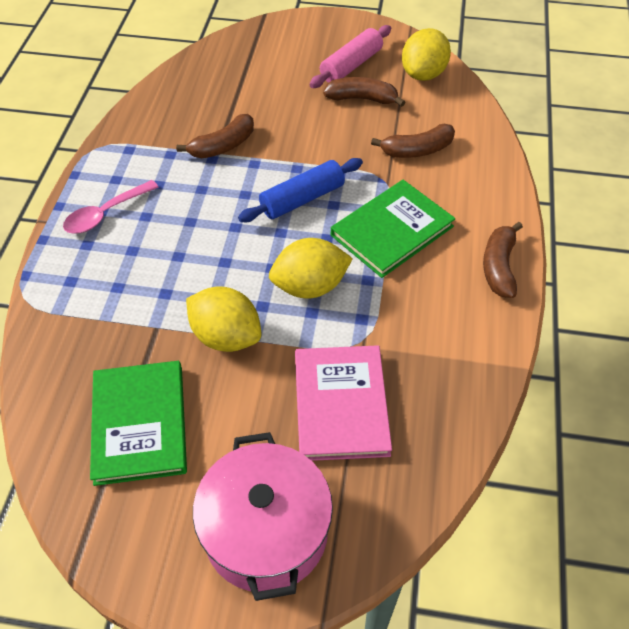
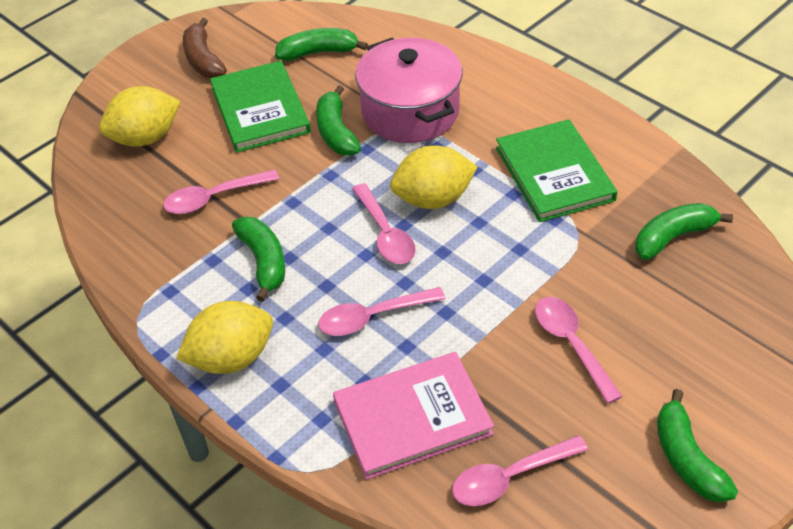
blue rolling pin: [238,158,363,222] = 1 -> none = 0
brown banana: [176,114,254,158] [323,77,405,107] [371,124,455,158] [483,222,523,298] = 4 -> [183,18,227,78] = 1
green banana: none = 0 -> [232,217,285,302] [275,28,368,61] [316,85,361,156] [635,203,733,260] [657,389,738,503] = 5
pink rolling pin: [309,25,391,88] = 1 -> none = 0
pink spoon: [63,180,158,234] = 1 -> [163,169,279,214] [318,287,446,336] [352,183,416,264] [452,435,588,506] [535,297,623,404] = 5

